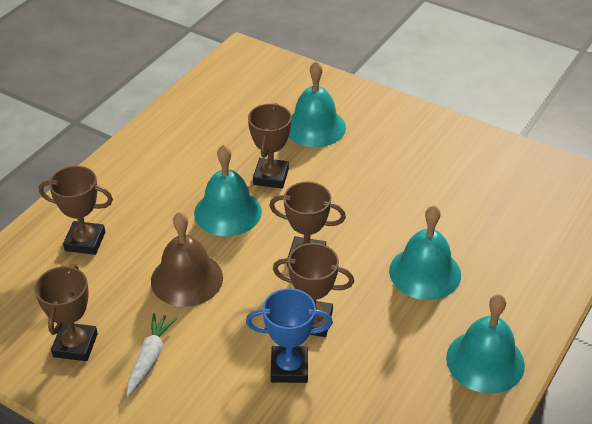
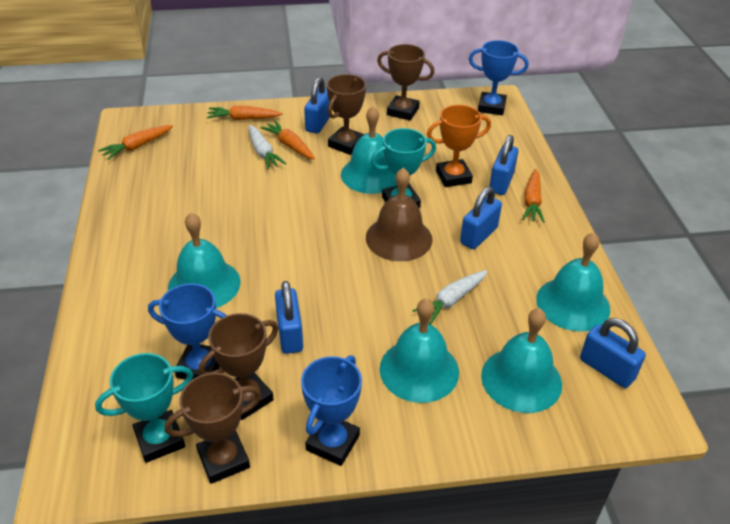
blue padlock: none = 0 -> [275,281,303,354] [304,77,330,134] [460,187,502,249] [489,135,518,195] [580,318,646,388] = 5
blue trophy: [246,288,333,383] = 1 -> [148,283,227,380] [301,355,362,466] [469,40,529,115] = 3
brown trophy: [35,264,98,361] [39,166,113,255] [248,103,292,189] [269,181,346,266] [273,243,354,337] = 5 -> [164,373,261,484] [199,313,278,420] [327,74,366,155] [377,44,435,121] = 4
orange carrot: none = 0 -> [98,125,173,160] [207,105,282,120] [260,120,315,159] [522,169,545,223] = 4
orange trophy: none = 0 -> [427,105,491,187] = 1
turquoise bell: [194,145,262,236] [289,61,346,147] [389,205,461,300] [446,294,525,393] = 4 -> [168,213,241,308] [341,106,397,194] [379,298,459,403] [481,308,562,413] [536,233,610,331] = 5
turquoise trophy: none = 0 -> [95,353,193,463] [371,128,436,208] = 2
white carrot: [127,313,177,396] = 1 -> [249,125,286,169] [412,270,488,325] = 2

